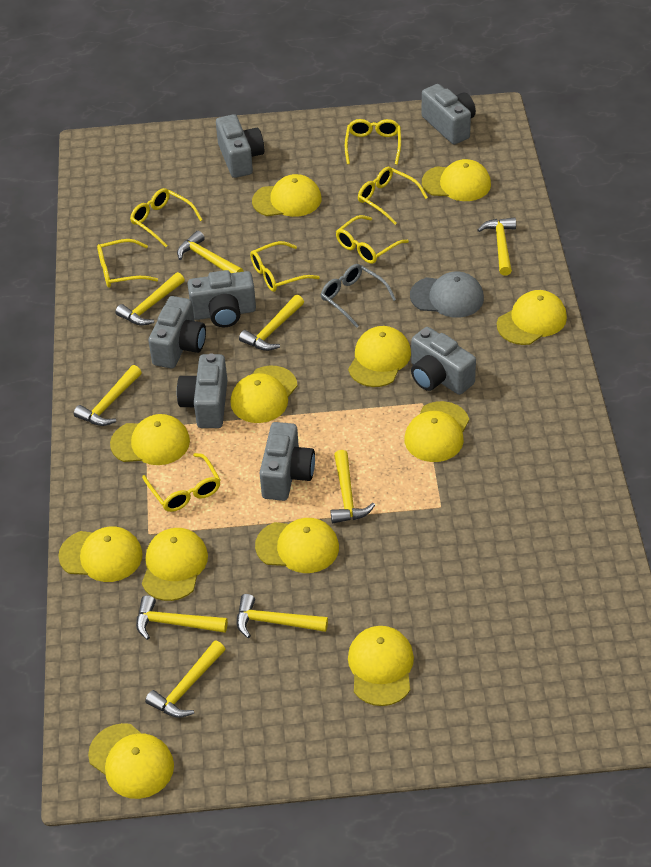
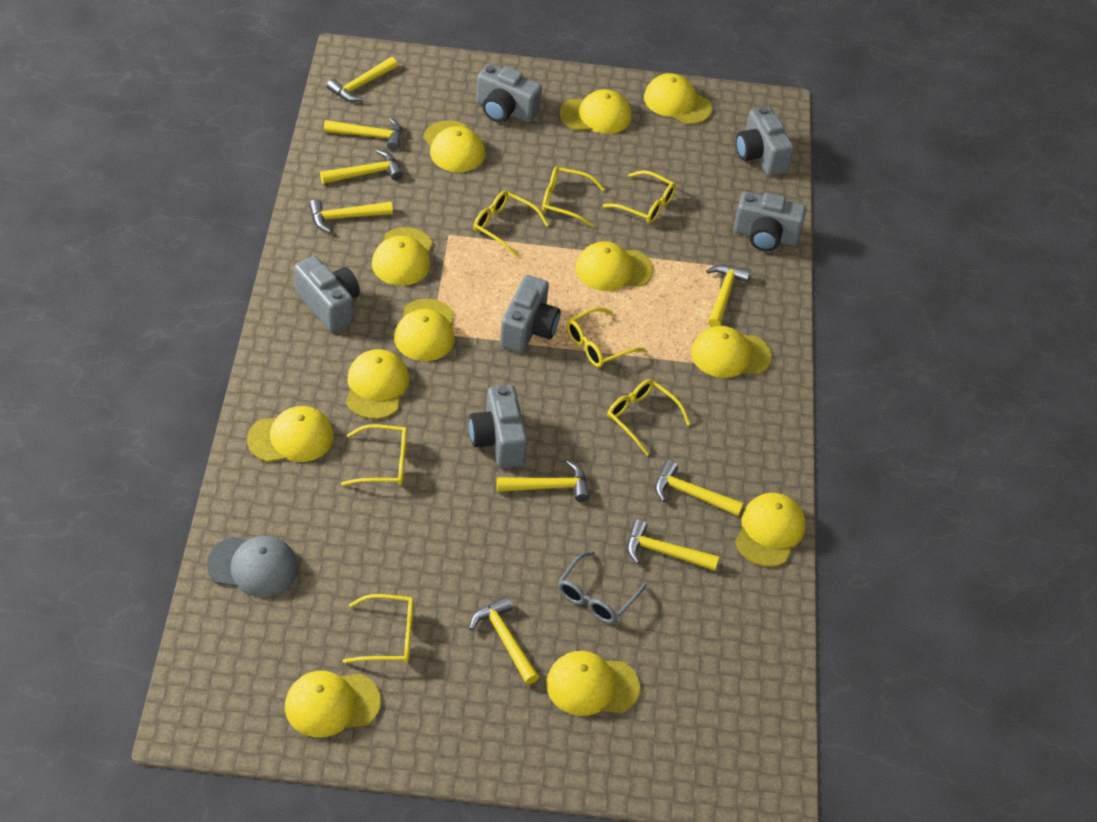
grey camera: [148,296,206,368] [177,354,227,428] [187,270,256,327] [216,114,264,178] [260,422,315,501] [411,327,476,395] [422,84,476,144] = 7 -> [294,256,360,332] [469,385,528,468] [476,64,542,123] [500,275,561,353] [734,192,806,251] [736,106,794,176] = 6

